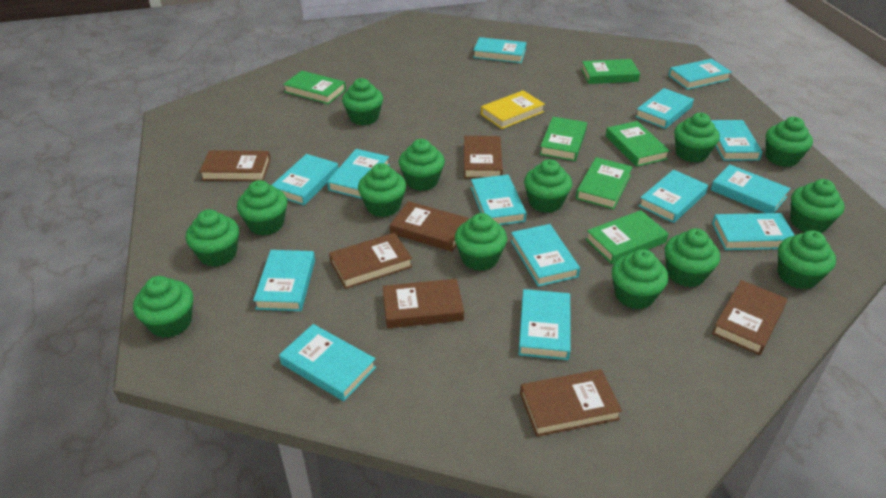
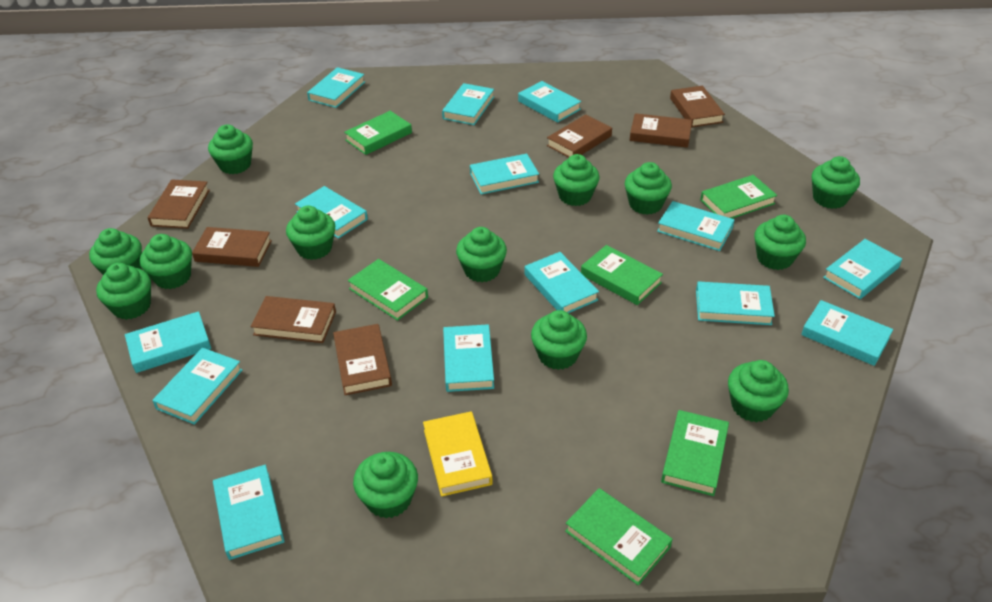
green cupcake: [133,276,193,338] [186,209,239,267] [237,180,287,235] [342,78,383,125] [358,163,406,217] [399,139,445,191] [455,213,507,271] [524,159,572,213] [612,249,668,309] [665,228,720,287] [674,113,720,163] [766,117,813,167] [778,230,836,289] [791,179,845,233] = 14 -> [89,228,142,275] [96,263,151,320] [140,234,192,289] [208,124,253,174] [286,206,335,260] [353,452,418,518] [456,227,507,282] [531,310,587,370] [553,154,600,206] [625,162,672,215] [728,360,789,422] [754,215,806,270] [812,156,860,209] = 13

